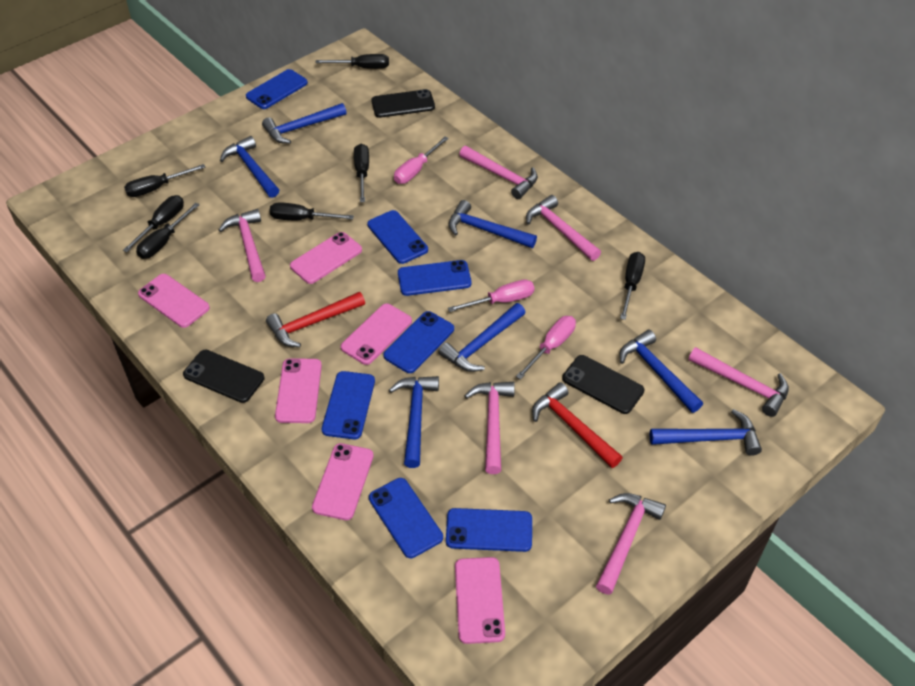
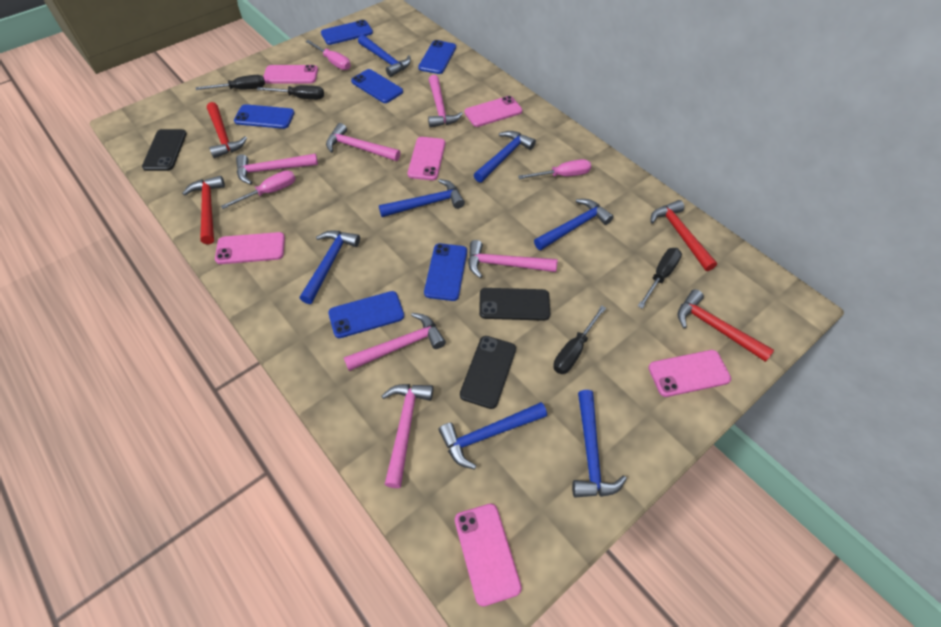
black screwdriver: [123,195,184,252] [124,164,206,197] [136,203,200,259] [269,202,354,220] [316,54,389,69] [354,144,369,202] [620,252,645,320] = 7 -> [196,75,265,90] [257,85,324,100] [553,305,606,374] [638,248,682,309] = 4
blue phone: [246,69,308,109] [322,371,375,439] [367,210,428,264] [369,478,443,558] [383,311,454,373] [398,260,471,296] [446,508,532,552] = 7 -> [234,104,294,129] [321,20,373,45] [328,291,404,338] [351,69,403,103] [418,40,456,74] [424,243,467,301] = 6
red hammer: [266,292,365,347] [532,382,623,468] = 2 -> [182,176,225,244] [207,102,247,158] [650,200,717,271] [678,289,774,362] = 4

